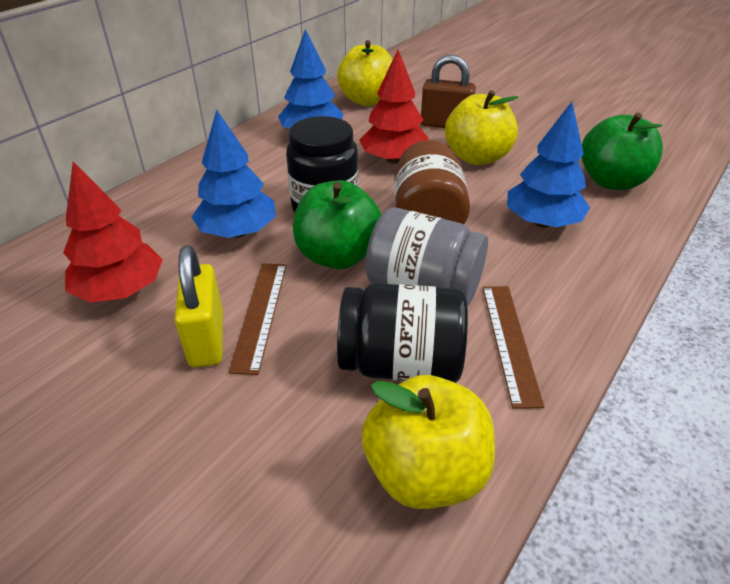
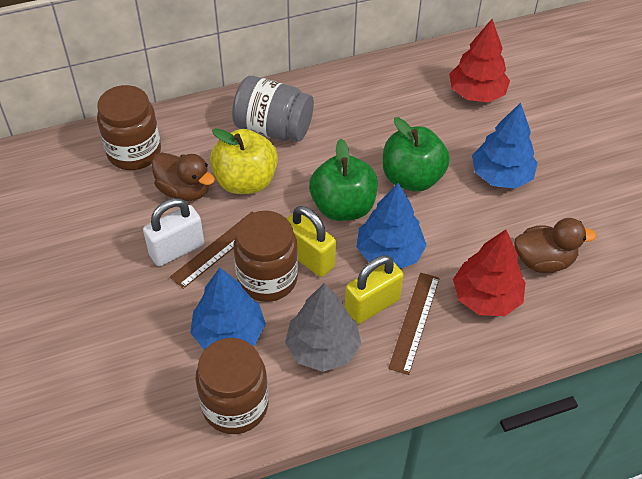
black jar: [286,116,359,213] [337,283,468,383] = 2 -> none = 0
brown duck: none = 0 -> [152,152,215,201] [514,218,597,273] = 2
brown jar: [394,140,470,224] = 1 -> [97,85,161,170] [195,338,269,434] [233,211,298,302] = 3
brown padlock: [421,55,476,128] = 1 -> none = 0
grey tree: none = 0 -> [285,283,361,372] = 1
white padlock: none = 0 -> [143,198,204,266] = 1
yellow apple: [337,40,393,106] [362,375,495,509] [445,90,519,165] = 3 -> [210,128,278,194] = 1
yellow padlock: [175,246,223,367] = 1 -> [286,206,336,277] [345,255,404,324] = 2

